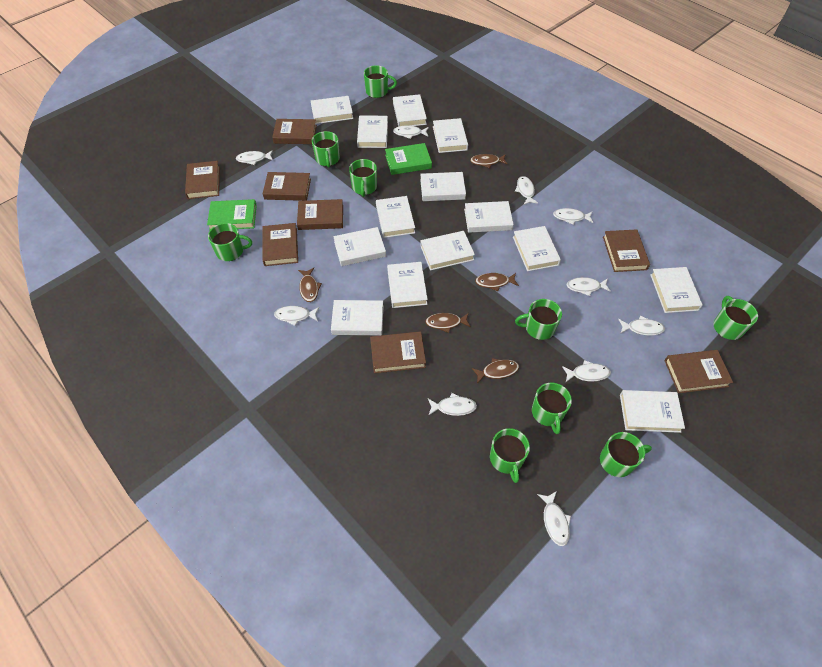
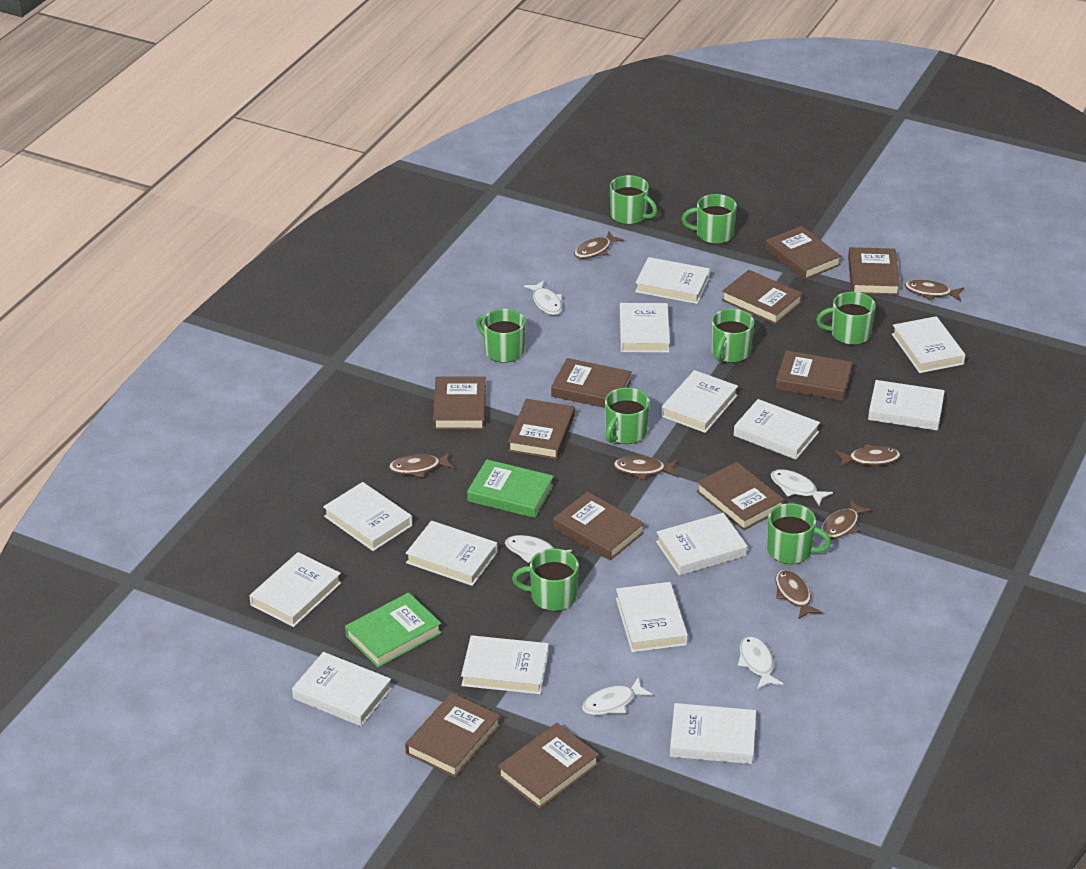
brown book: [185,161,220,199] [262,223,298,266] [263,172,311,201] [272,119,317,144] [297,199,343,230] [370,332,426,373] [603,229,650,272] [664,350,733,393] = 8 -> [405,693,501,778] [433,376,486,430] [498,723,599,809] [508,399,575,459] [551,358,632,408] [553,491,644,560] [696,462,784,531] [722,270,803,324] [765,226,841,280] [775,350,853,401] [848,247,900,295] = 11
brown fish: [298,268,322,302] [425,313,471,333] [470,154,508,168] [472,358,519,384] [475,273,519,291] = 5 -> [389,452,454,478] [574,231,624,259] [613,456,678,480] [775,570,822,620] [821,499,872,539] [835,444,901,467] [905,280,964,301] = 7
green mug: [208,223,252,261] [312,131,340,168] [349,159,377,197] [364,65,397,98] [490,428,530,483] [515,299,562,340] [532,383,572,434] [600,432,652,477] [714,296,758,340] = 9 -> [476,309,526,363] [512,549,579,611] [605,388,650,444] [610,175,657,224] [682,194,737,244] [711,309,754,363] [767,503,831,564] [816,292,876,345] = 8
white fish: [236,150,273,165] [274,306,319,326] [393,125,429,139] [428,393,477,416] [515,176,538,205] [537,491,571,546] [553,208,593,225] [562,360,611,382] [567,277,611,296] [618,316,665,336] = 10 -> [505,535,572,563] [524,281,563,315] [582,677,653,715] [738,636,783,689] [771,469,833,506] = 5

